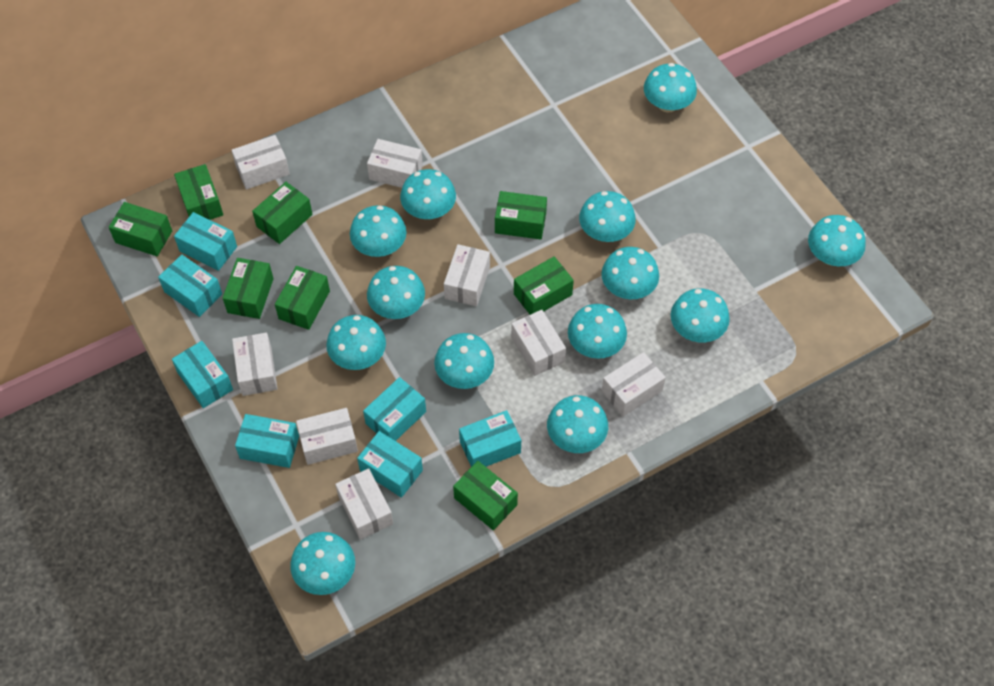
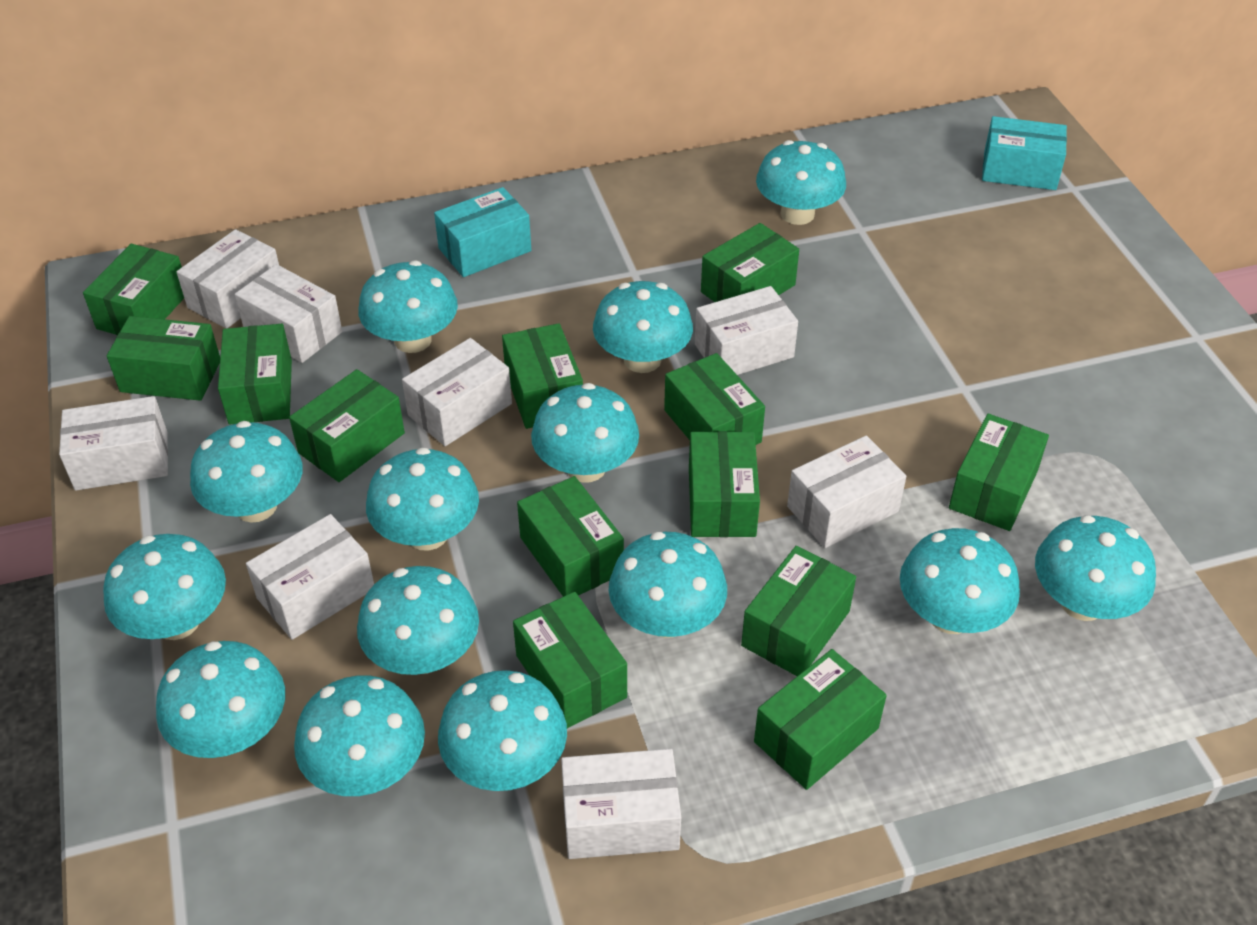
green box: [109,202,172,256] [174,164,223,220] [223,258,274,319] [252,182,313,244] [275,266,330,330] [453,461,518,530] [495,191,547,239] [514,256,574,315] = 8 -> [83,244,184,335] [107,316,220,401] [218,324,292,424] [289,369,405,482] [502,323,583,429] [513,592,627,728] [517,476,624,597] [664,353,765,445] [689,431,760,537] [701,223,799,302] [741,546,856,676] [754,649,887,790] [949,414,1049,531] = 13
turquoise box: [158,254,222,317] [172,341,233,408] [174,212,237,271] [235,414,299,468] [357,431,423,498] [363,377,426,441] [459,410,521,467] = 7 -> [434,187,531,277] [982,116,1067,190] = 2
turquoise mushroom: [290,532,355,595] [326,315,386,370] [350,205,407,257] [367,266,425,319] [400,169,456,219] [434,333,494,389] [547,395,608,453] [568,304,627,359] [579,191,636,242] [601,247,659,299] [644,63,697,113] [671,288,730,342] [808,215,866,266] = 13 -> [103,534,226,640] [156,641,285,758] [190,421,303,523] [294,675,425,796] [357,566,479,675] [358,261,458,353] [366,447,479,551] [438,670,567,791] [531,383,639,482] [593,281,693,373] [608,532,727,638] [756,140,846,225] [900,528,1020,634] [1035,515,1156,621] = 14

